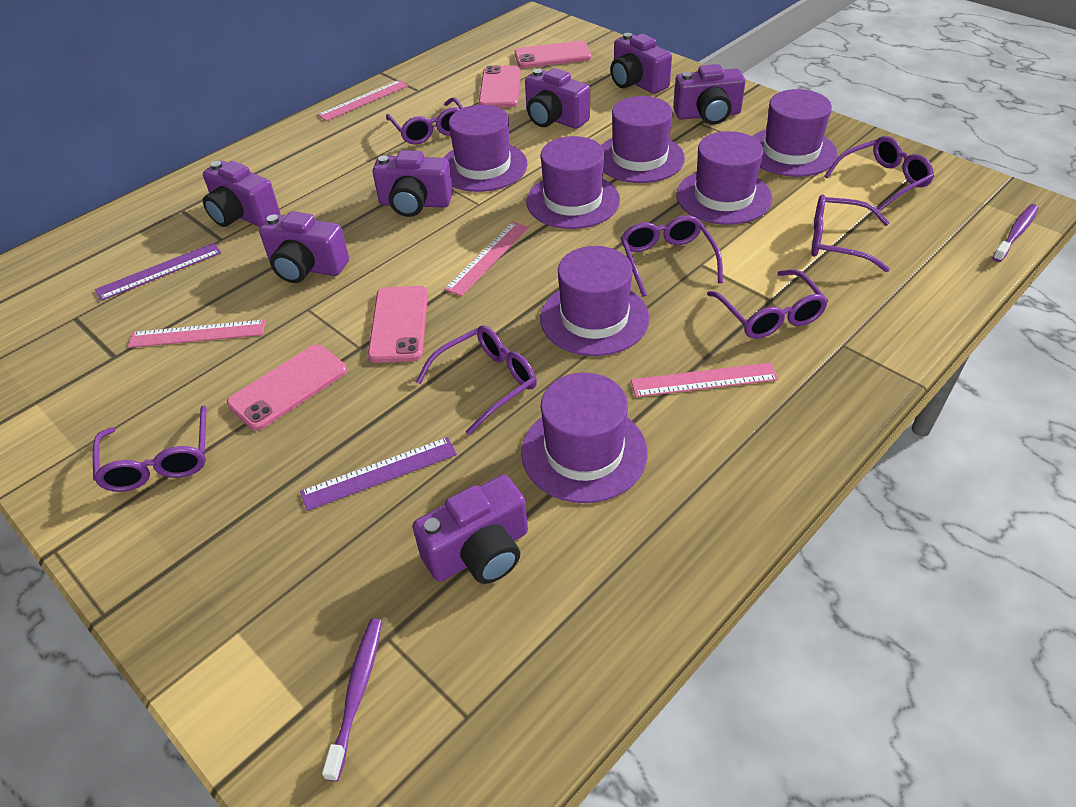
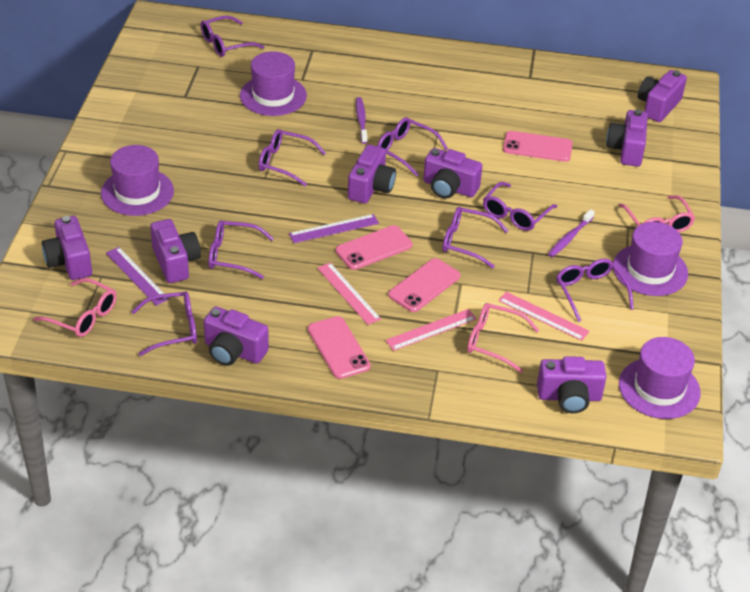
pink glasses: none = 0 -> [33,278,117,337] [467,303,539,373] [619,195,695,232] = 3
pink ruler: [128,320,265,348] [317,80,408,121] [444,222,529,296] [631,363,779,397] = 4 -> [317,263,381,325] [386,309,477,351] [498,292,589,341] = 3
purple camera: [203,161,280,227] [259,211,349,283] [373,150,453,217] [412,475,528,584] [525,68,590,129] [610,33,672,94] [673,64,746,125] = 7 -> [42,216,92,280] [150,219,201,283] [204,307,269,366] [348,144,396,204] [423,148,483,199] [537,356,606,413] [606,109,648,167] [638,70,687,122] = 8
purple glasses: [93,406,206,492] [386,97,463,145] [416,325,537,435] [621,215,723,297] [707,269,828,339] [811,194,890,272] [825,136,934,211] = 7 -> [131,291,197,356] [201,15,265,57] [209,220,274,279] [258,129,326,187] [377,117,448,177] [442,207,508,268] [483,182,557,231] [556,259,634,322] = 8
purple hat: [443,105,528,192] [521,373,648,503] [526,136,620,229] [540,246,650,356] [601,96,685,183] [676,131,772,225] [752,89,838,177] = 7 -> [101,145,174,216] [240,51,307,116] [613,222,688,296] [619,337,701,419] = 4

